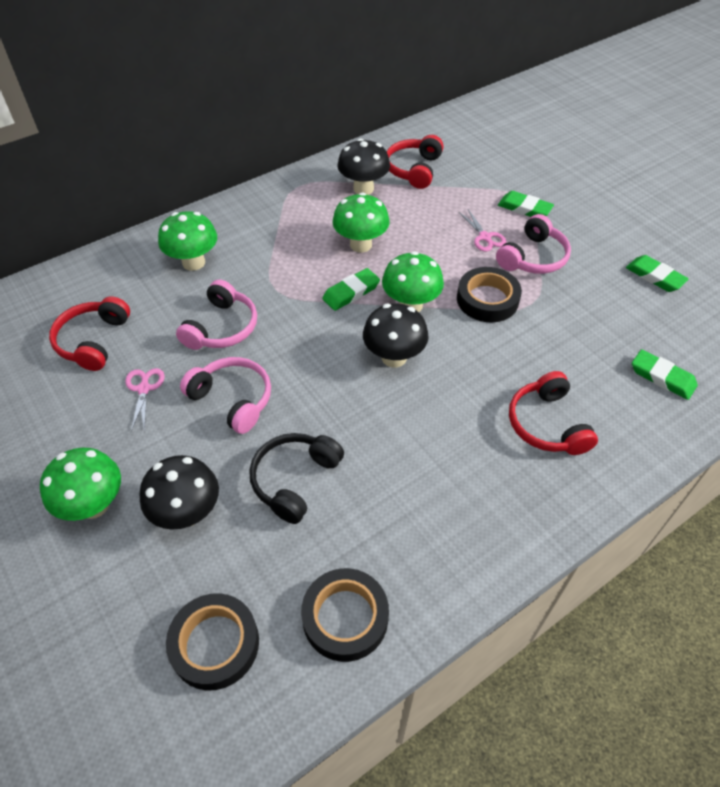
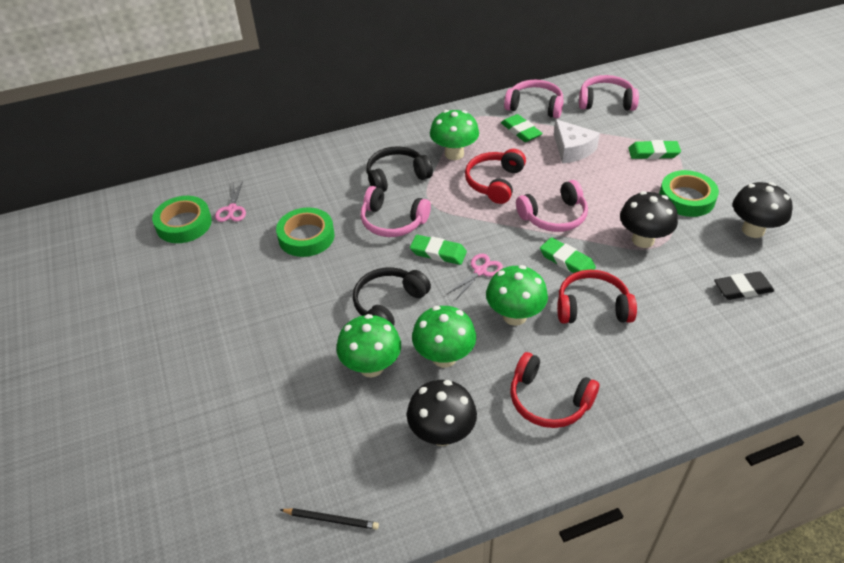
black eraser: none = 0 -> [714,271,774,300] = 1
black headphones: [249,433,344,524] = 1 -> [353,267,431,326] [366,146,433,192] = 2
black pencil: none = 0 -> [280,508,379,530] = 1
black tape: [166,593,259,691] [301,568,389,662] [457,267,522,322] = 3 -> none = 0
green tape: none = 0 -> [152,196,212,243] [276,208,334,257] [659,170,719,217] = 3
pink headphones: [176,280,257,350] [180,357,271,434] [496,214,571,274] = 3 -> [360,186,431,237] [504,80,564,118] [516,180,588,232] [579,75,639,111] = 4
white cheese: none = 0 -> [554,119,600,163] = 1

